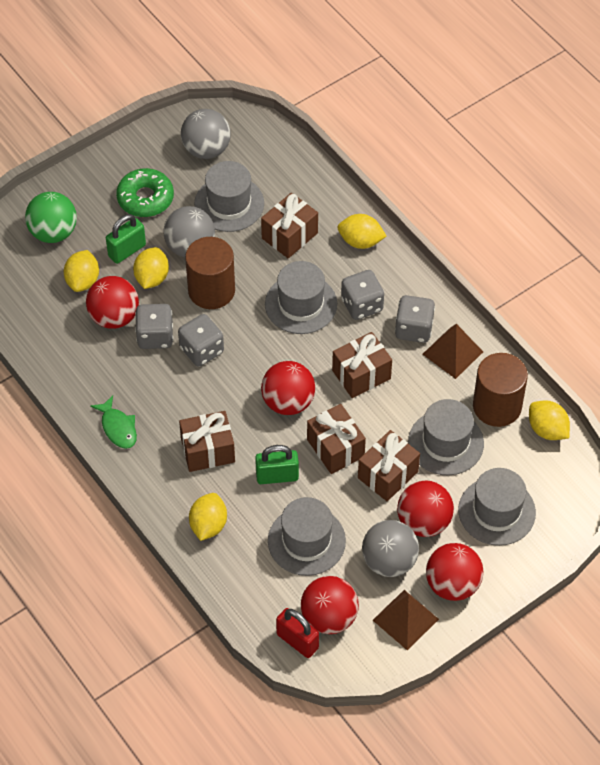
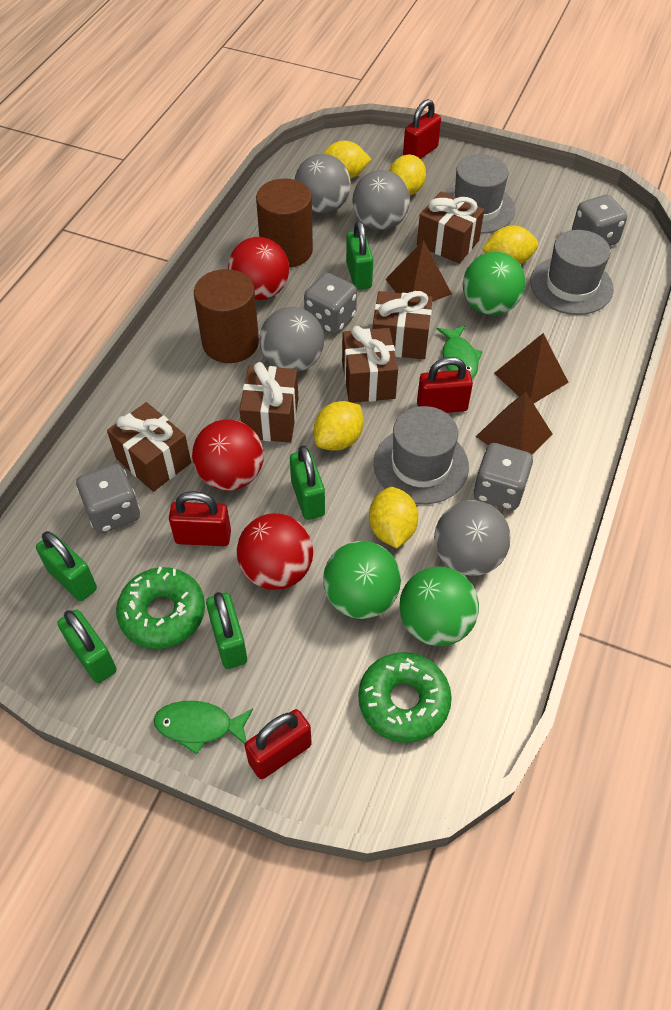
brown pyramid: [373,590,439,650] [423,324,483,379] = 2 -> [386,240,452,302] [476,392,552,455] [494,333,569,404] = 3
green ball: [25,192,77,243] = 1 -> [323,541,401,619] [399,566,479,646] [463,252,526,315] = 3
green donut: [116,168,174,217] = 1 -> [116,567,205,649] [358,652,452,743] = 2
green fish: [90,395,137,449] = 1 -> [154,701,253,755] [437,325,483,379] = 2
green padlock: [106,214,146,264] [255,445,299,484] = 2 -> [36,531,97,601] [57,610,116,683] [206,592,247,669] [290,445,325,520] [346,220,373,290] = 5
grey ball: [163,206,215,257] [181,109,231,159] [362,520,419,577] = 3 -> [259,307,324,372] [295,154,351,214] [352,170,410,230] [434,500,511,576] = 4
grey hat: [194,161,264,232] [265,261,337,334] [268,497,346,576] [408,399,484,475] [458,468,536,546] = 5 -> [374,406,469,504] [444,154,515,234] [530,230,614,315] = 3
red ball: [86,276,139,329] [261,361,315,415] [301,576,359,634] [397,480,454,537] [426,543,483,601] = 5 -> [192,420,264,491] [228,237,289,300] [237,513,313,590] = 3
red padlock: [276,608,319,658] = 1 -> [169,491,231,546] [245,709,312,779] [403,99,441,159] [417,357,473,413] = 4

